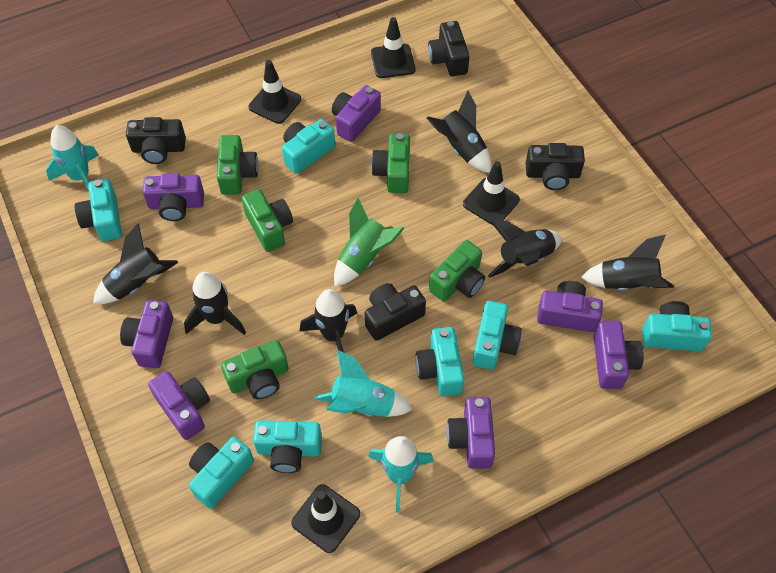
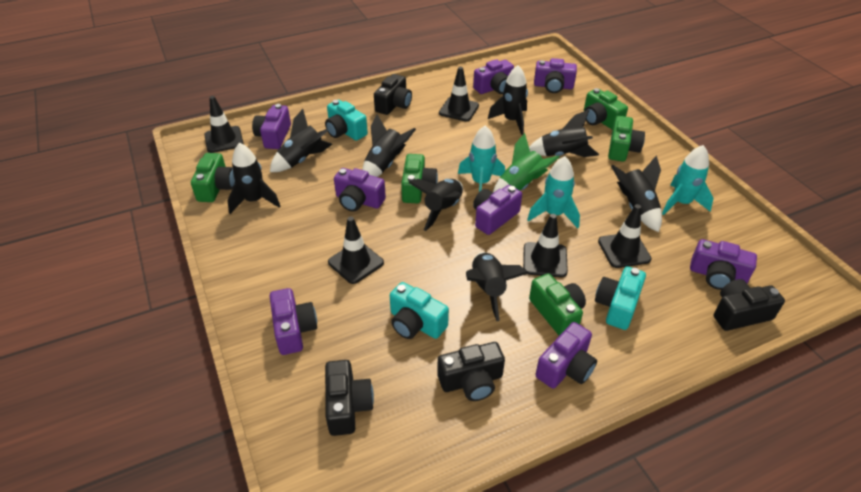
black rocket: [93,223,178,304] [184,272,246,335] [300,289,357,353] [427,91,491,173] [488,220,562,278] [581,234,674,291] = 6 -> [227,143,280,214] [270,109,333,172] [362,114,416,177] [409,179,463,231] [466,252,528,321] [488,65,528,135] [529,110,599,157] [611,155,662,232] = 8
black traffic cone: [248,60,301,124] [291,484,360,553] [371,17,415,78] [463,161,520,225] = 4 -> [204,96,244,153] [328,217,384,284] [439,67,479,122] [523,214,568,277] [598,204,652,268] = 5
purple camera: [120,300,173,368] [143,173,204,221] [148,371,210,440] [332,85,381,142] [447,397,495,469] [537,281,603,332] [594,321,644,389] = 7 -> [252,104,291,149] [270,288,317,355] [334,168,386,212] [473,59,514,94] [473,185,522,235] [534,58,577,93] [536,322,597,389] [690,239,757,290] = 8
turquoise camera: [75,178,122,241] [189,437,254,509] [253,420,322,473] [282,119,335,174] [415,327,464,396] [473,301,522,370] [642,301,712,351] = 7 -> [325,100,368,141] [390,282,449,339] [595,266,646,330] = 3

